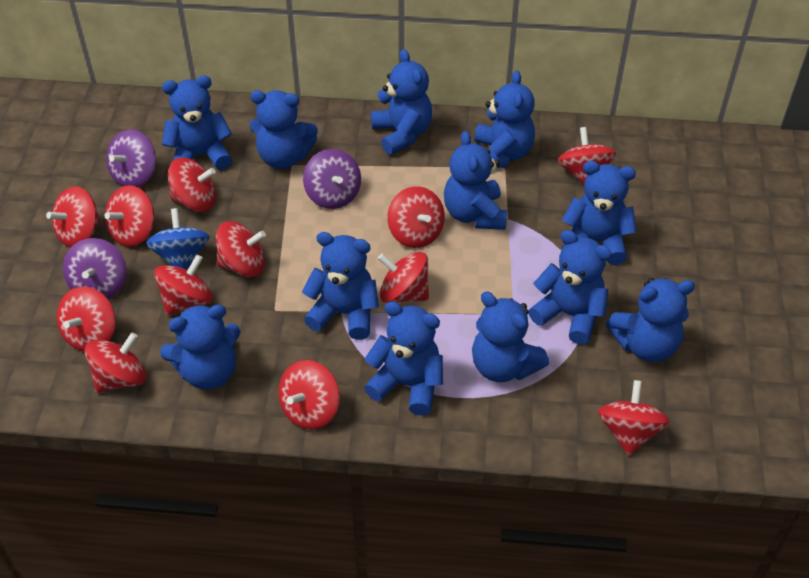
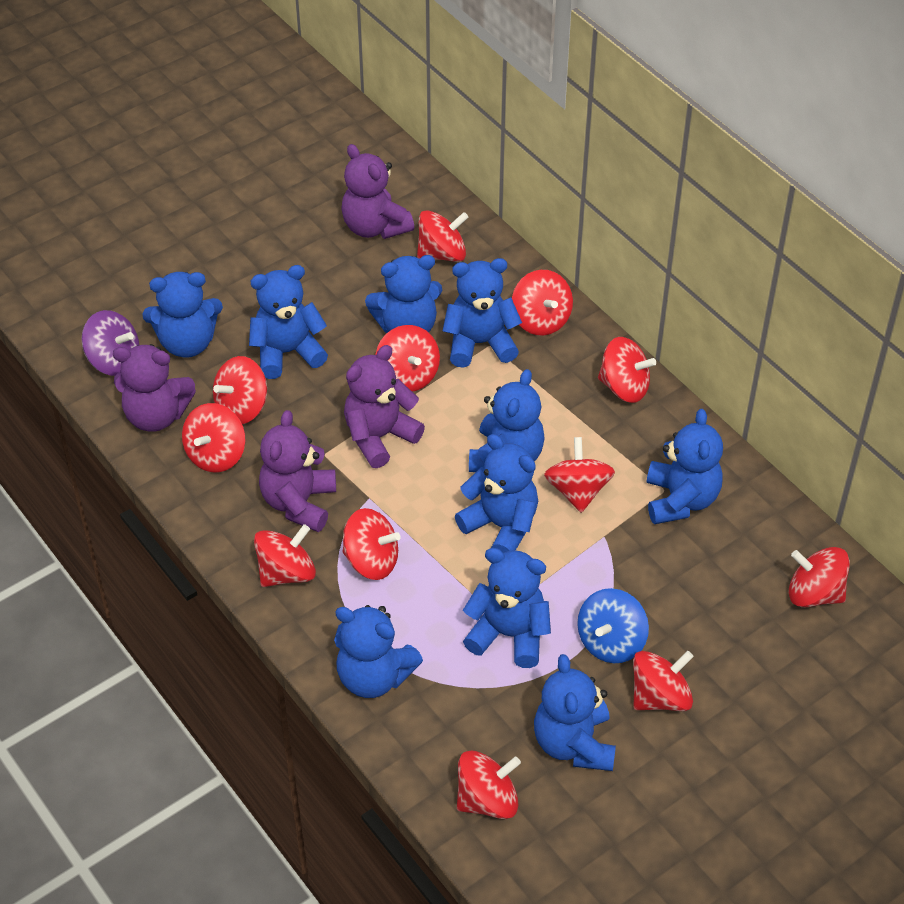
blue teddy bear: [160,304,240,390] [162,75,232,170] [250,90,318,169] [302,232,379,340] [364,301,443,416] [371,49,432,155] [444,131,507,230] [472,291,549,382] [474,70,535,168] [529,230,612,345] [562,161,637,265] [606,278,695,362] = 12 -> [142,272,223,358] [249,265,328,379] [334,605,423,698] [365,255,442,333] [443,258,522,368] [455,434,538,553] [463,548,551,668] [469,369,545,472] [534,654,616,771] [647,409,723,524] = 10
purple spinning top: [63,238,127,299] [106,129,156,187] [303,149,361,209] = 3 -> [81,310,139,376] = 1
purple teddy bear: none = 0 -> [113,344,196,432] [259,410,336,532] [341,144,414,239] [344,345,425,468] = 4

